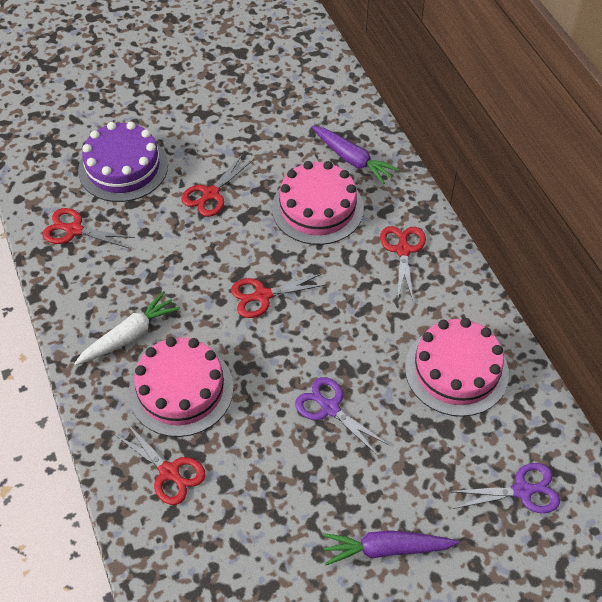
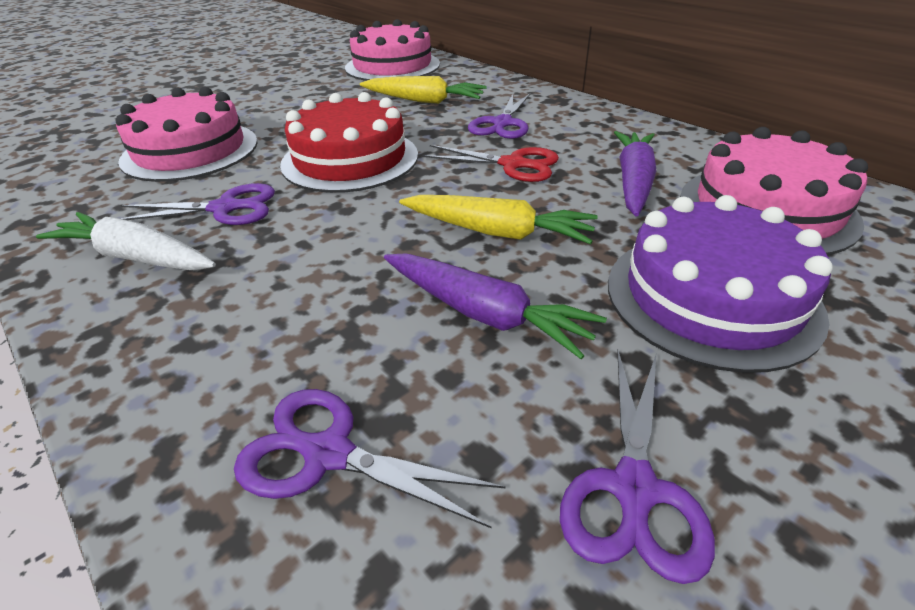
purple scissors: [295,377,390,457] [449,463,560,513] = 2 -> [120,183,275,225] [234,389,505,529] [468,93,531,139] [560,350,715,584] = 4
red cake: none = 0 -> [280,92,418,193] = 1
red scissors: [43,208,135,248] [114,422,205,505] [181,154,254,217] [231,273,327,318] [380,226,426,300] = 5 -> [422,145,559,182] = 1
yellow carrot: none = 0 -> [360,76,487,104] [399,195,598,244] = 2

